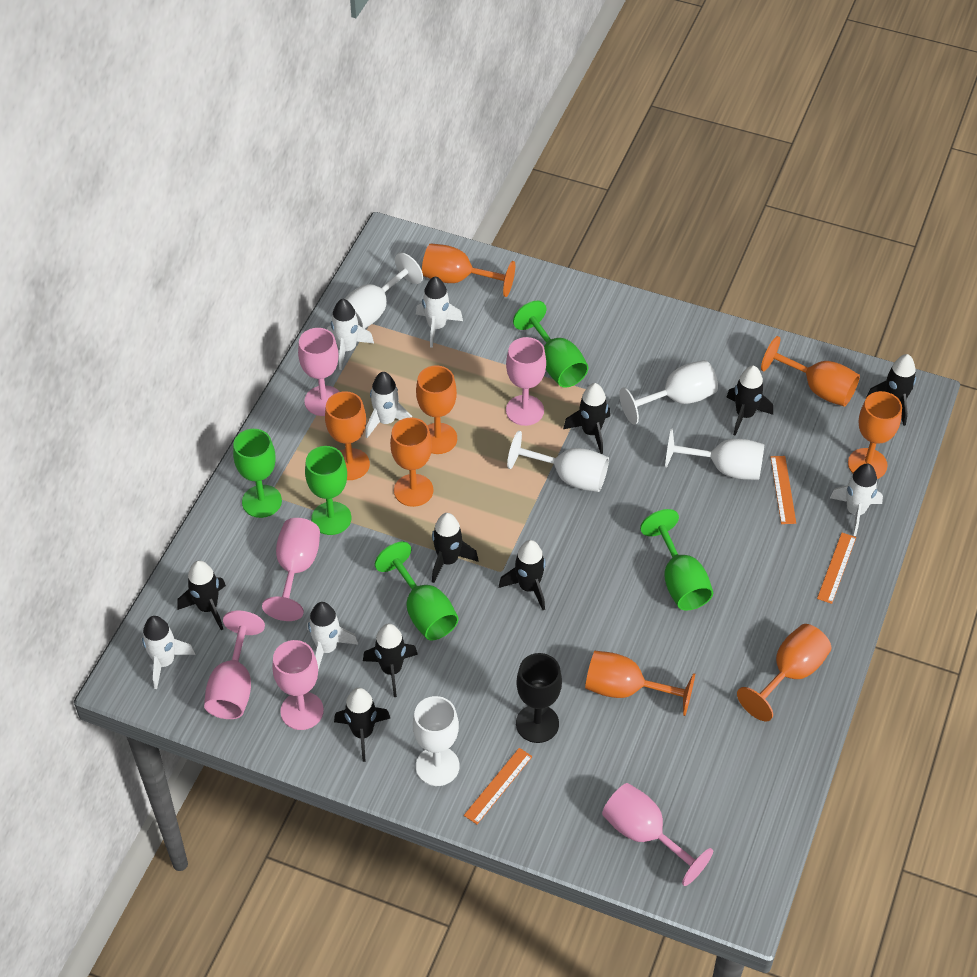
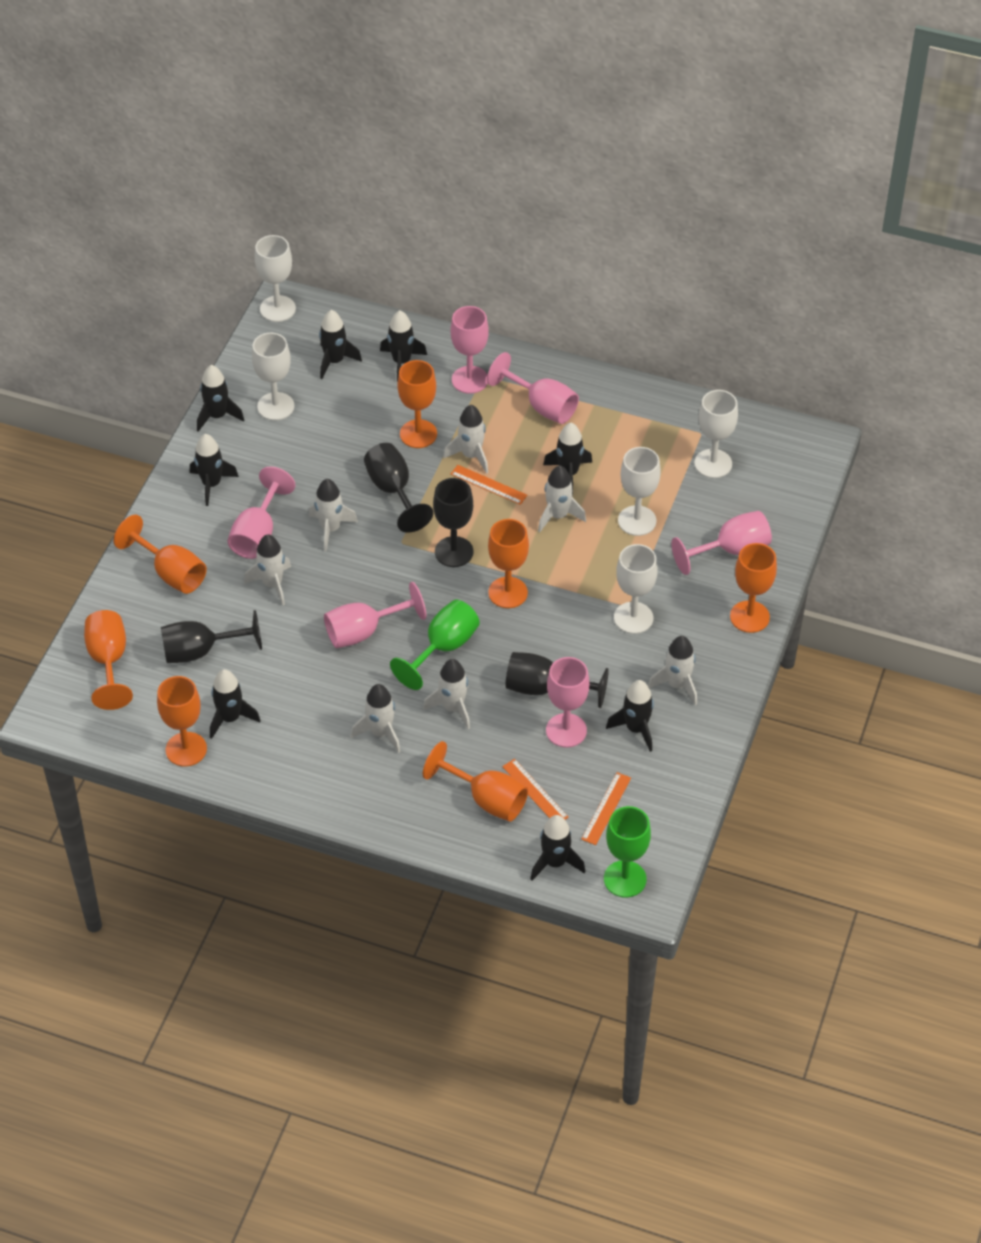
black goblet: [516,653,562,743] = 1 -> [161,610,262,663] [364,443,433,533] [433,478,474,567] [505,652,609,708] = 4
green goblet: [233,429,282,518] [305,446,352,535] [375,542,459,640] [513,301,588,388] [640,509,713,610] = 5 -> [390,600,480,690] [604,806,651,898] = 2
orange goblet: [325,391,370,480] [390,418,433,507] [416,365,457,454] [422,243,515,297] [585,651,695,716] [737,624,831,721] [761,336,860,407] [848,391,902,479] = 8 -> [84,610,133,710] [114,515,207,594] [157,676,207,767] [397,360,437,448] [423,741,528,822] [488,519,529,608] [730,543,777,633] = 7
white rocket: [142,616,196,689] [307,602,358,670] [327,299,374,370] [365,372,412,438] [416,276,463,348] [830,463,883,536] = 6 -> [244,534,291,605] [309,479,358,551] [351,684,401,753] [423,659,470,729] [444,405,488,474] [538,465,586,532] [648,636,697,705] = 7

